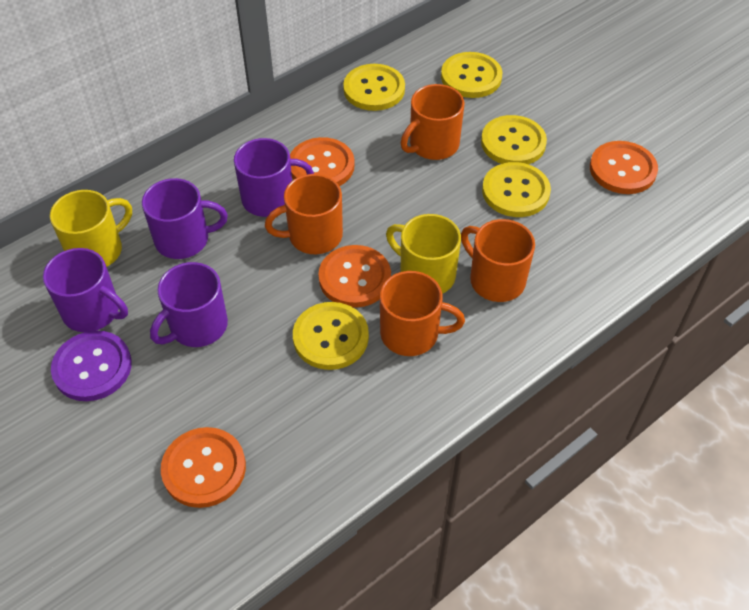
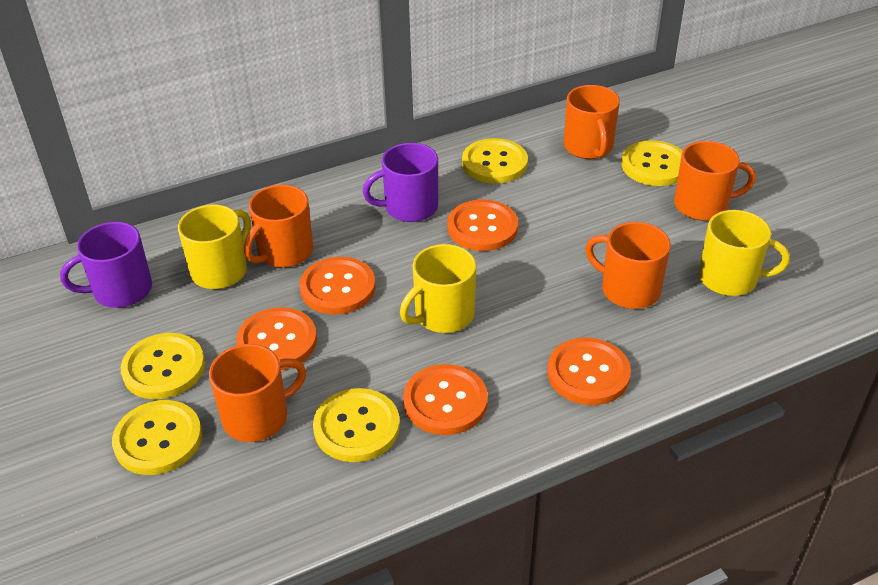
orange button: [161,427,246,508] [290,137,354,186] [318,245,391,308] [590,141,658,194] = 4 -> [236,307,317,370] [300,257,375,315] [403,364,488,435] [447,199,518,251] [547,338,631,405] = 5
orange mug: [265,174,343,254] [380,271,465,356] [401,84,464,160] [461,219,535,302] = 4 -> [209,344,306,442] [244,185,313,268] [564,85,620,159] [585,222,671,309] [674,141,756,221] = 5
purple button: [51,331,132,401] = 1 -> none = 0
purple mug: [43,248,128,332] [142,178,228,259] [150,262,228,347] [234,138,314,217] = 4 -> [60,222,152,308] [363,143,438,222] = 2
yellow mug: [50,190,132,267] [386,214,461,294] = 2 -> [178,205,251,289] [400,244,476,333] [699,210,790,296] = 3

